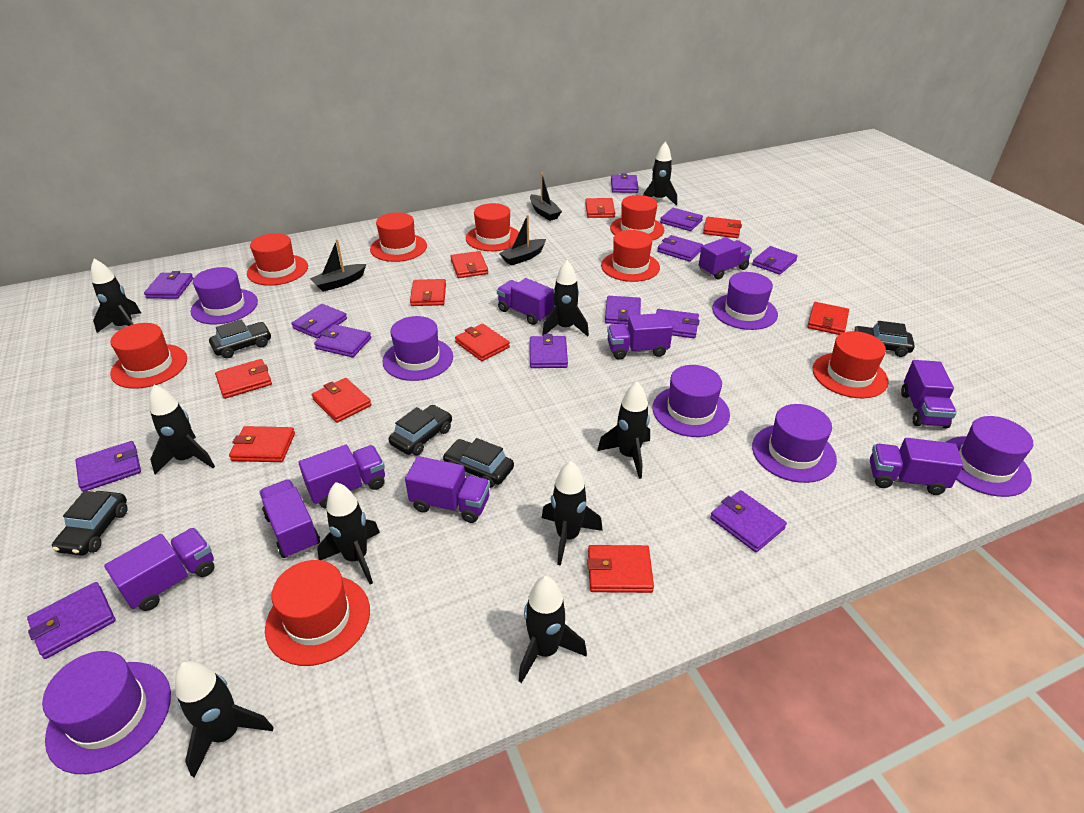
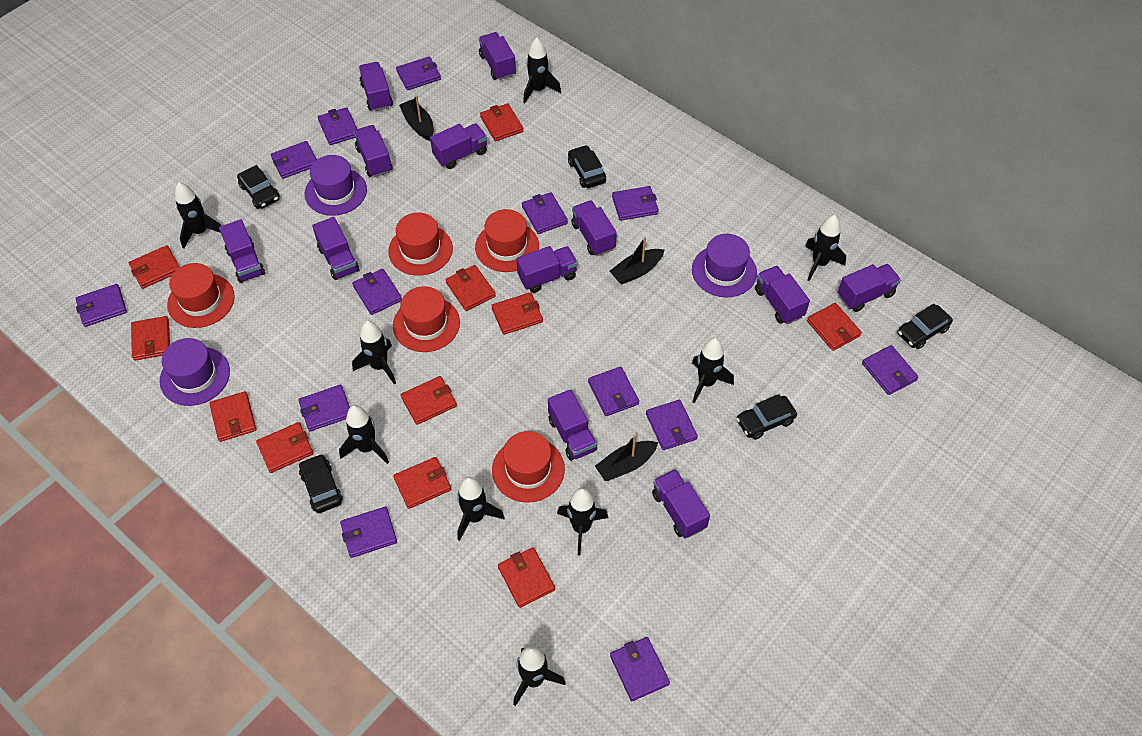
purple hat: [42,651,171,774] [190,267,258,325] [383,316,453,381] [652,365,730,437] [712,272,778,330] [752,404,837,483] [946,416,1033,497] = 7 -> [160,338,230,406] [305,155,367,216] [692,234,757,298] = 3
purple truck: [104,528,215,611] [259,479,320,558] [299,445,385,508] [405,456,490,523] [497,278,554,325] [607,313,673,360] [699,237,752,280] [870,438,963,495] [901,360,957,429] = 9 -> [219,219,265,283] [312,217,359,280] [354,125,393,177] [359,62,393,111] [430,123,487,169] [479,32,516,80] [516,246,578,293] [548,389,597,461] [571,200,617,256] [652,469,710,538] [755,266,810,324] [838,264,901,312] = 12
red hat: [110,323,187,389] [247,233,308,286] [265,560,370,666] [370,212,427,262] [466,203,519,251] [601,230,660,282] [610,195,664,240] [813,331,889,398] = 8 -> [167,263,235,328] [388,213,453,276] [393,286,460,352] [475,209,539,272] [492,431,565,503] = 5
red wallet: [215,359,272,399] [229,426,295,462] [312,378,371,423] [410,279,446,306] [450,251,488,278] [455,324,510,361] [585,198,615,218] [587,545,654,593] [703,217,742,238] [807,302,849,335] = 10 -> [128,245,180,289] [131,316,170,361] [209,391,256,442] [256,422,314,473] [393,457,451,509] [401,376,457,425] [445,265,496,311] [480,103,524,141] [491,292,543,335] [498,547,555,608] [807,303,862,351] = 11

